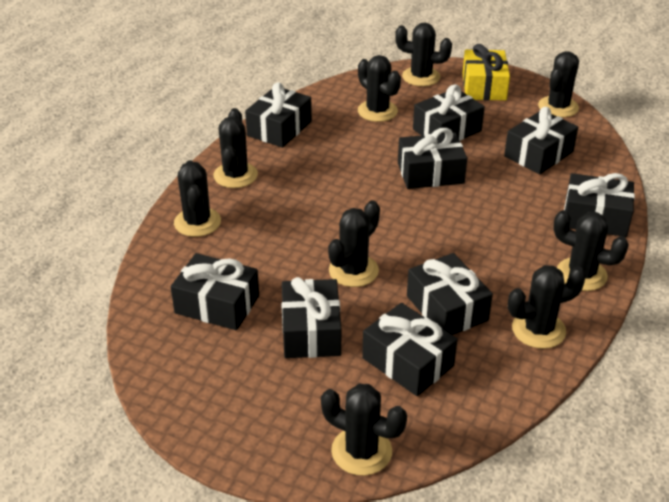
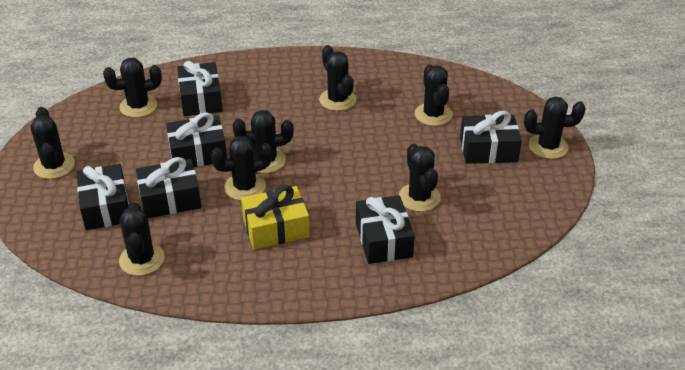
black gift: [171,253,259,330] [245,82,312,148] [282,277,341,358] [362,303,457,396] [398,128,467,189] [407,253,493,335] [413,84,485,141] [504,107,578,174] [564,173,635,237] = 9 -> [76,164,129,230] [136,157,201,218] [166,113,227,167] [177,61,223,116] [356,195,415,264] [460,111,522,164] = 6

